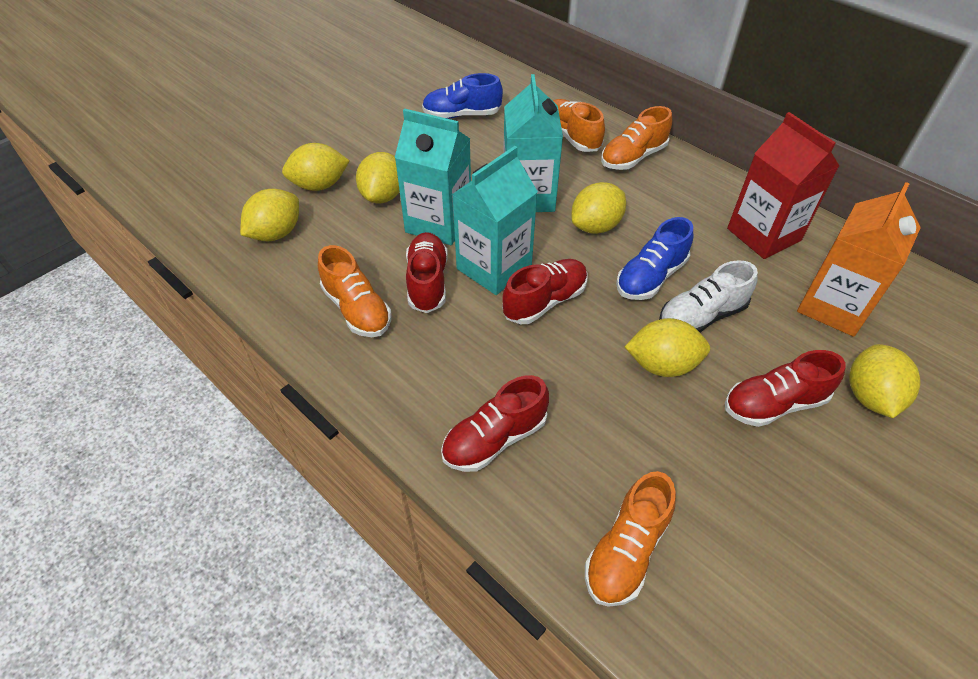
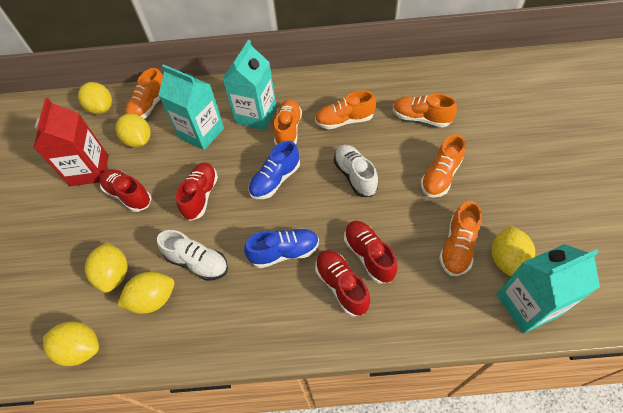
orange carton: [797,182,921,337] = 1 -> none = 0
orange shoe: [318,245,392,337] [553,99,605,152] [585,471,676,607] [601,106,672,170] = 4 -> [125,68,163,119] [273,99,302,145] [315,90,376,129] [393,94,457,127] [421,134,465,198] [439,201,482,276] = 6
white shoe: [659,260,758,333] = 1 -> [157,230,228,281] [334,145,378,197] = 2

